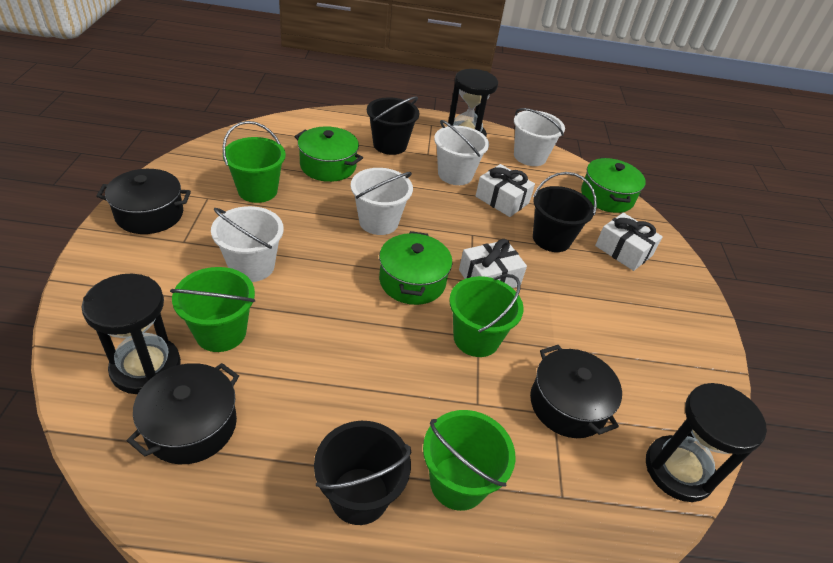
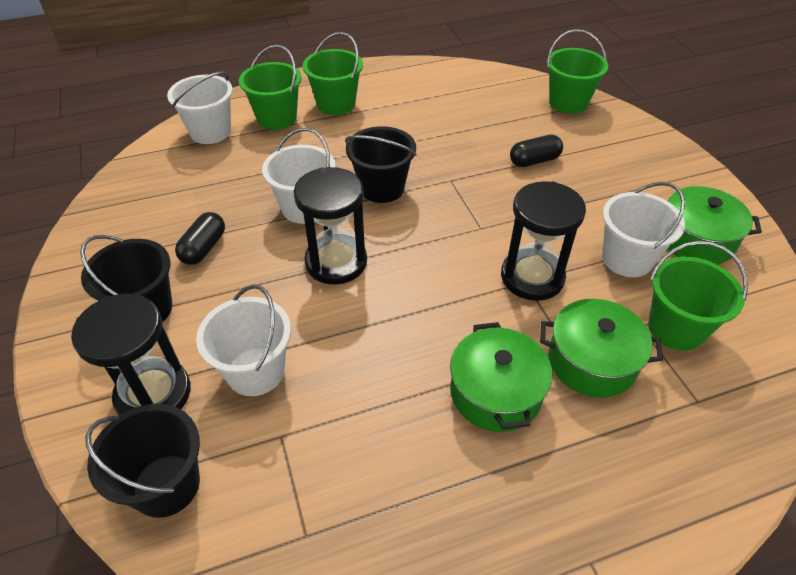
black capsule: none = 0 -> [175,212,225,265] [510,135,563,167] = 2
black pot: [96,169,191,234] [127,363,239,464] [530,345,622,438] = 3 -> none = 0
white gift: [459,239,527,288] [476,164,535,217] [595,213,663,271] = 3 -> none = 0

